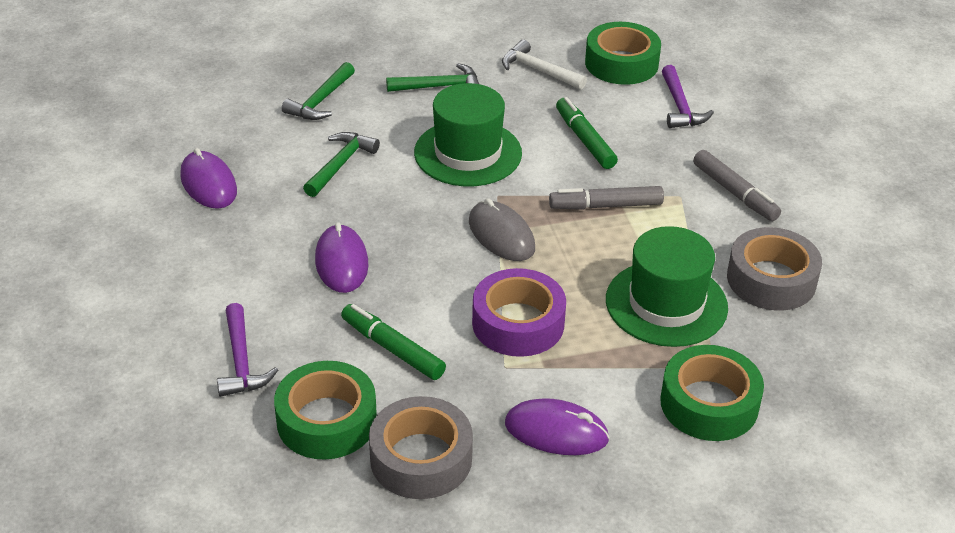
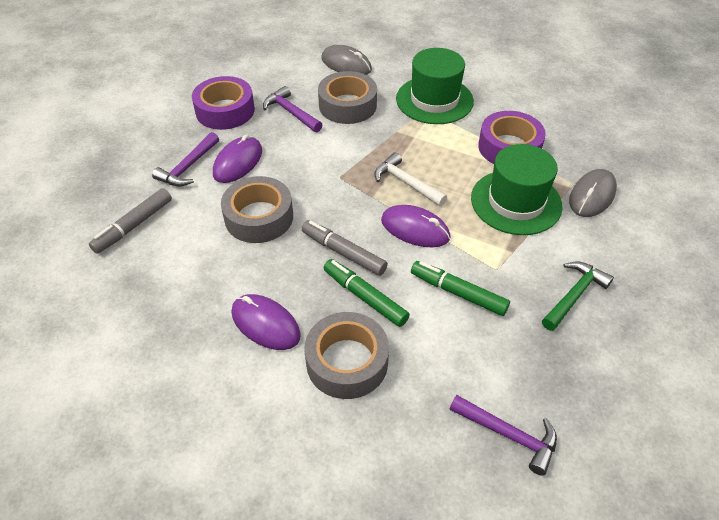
green hammer: [282,62,355,120] [303,132,380,197] [386,63,479,92] = 3 -> [542,262,614,331] = 1
green tape: [274,361,377,460] [585,22,661,85] [660,345,764,441] = 3 -> none = 0
grey mouse: [469,198,535,261] = 1 -> [322,45,372,75] [569,169,617,217] = 2
grey tape: [369,396,473,499] [727,227,822,310] = 2 -> [221,176,293,243] [304,312,389,399] [318,71,377,124] = 3
purple hammer: [217,303,278,397] [662,65,714,128] = 2 -> [152,132,219,186] [263,86,323,132] [450,395,557,476] = 3
purple tape: [472,268,566,357] = 1 -> [192,76,255,130] [478,111,546,164] = 2

